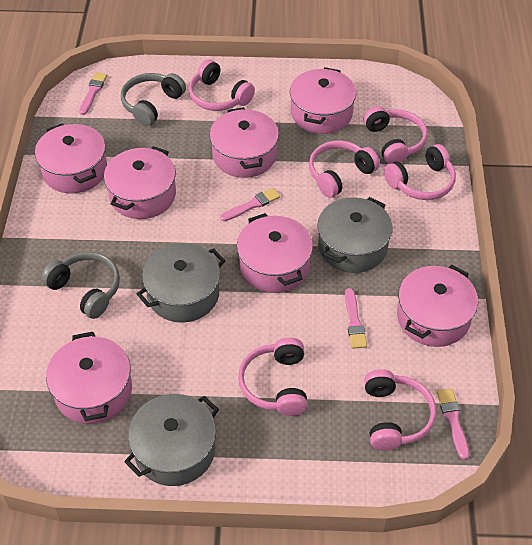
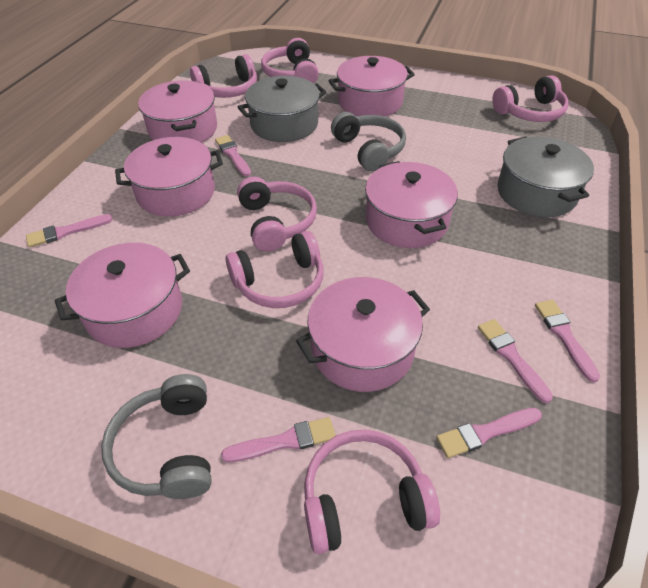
grey pot: [124,394,219,486] [137,243,225,323] [317,197,393,273] = 3 -> [238,76,327,142] [497,137,594,217] = 2
pink brush: [79,72,107,115] [220,188,280,221] [345,288,367,349] [437,389,469,460] = 4 -> [26,214,113,248] [215,135,251,177] [221,417,336,463] [436,408,542,458] [478,319,553,403] [535,300,600,383] = 6
pink pot: [35,123,107,193] [46,332,132,424] [104,146,176,219] [210,107,279,178] [237,213,313,293] [290,67,356,134] [397,265,478,347] = 7 -> [55,243,190,348] [115,137,223,217] [138,80,217,143] [296,277,430,392] [329,56,415,117] [365,161,458,248] = 6

